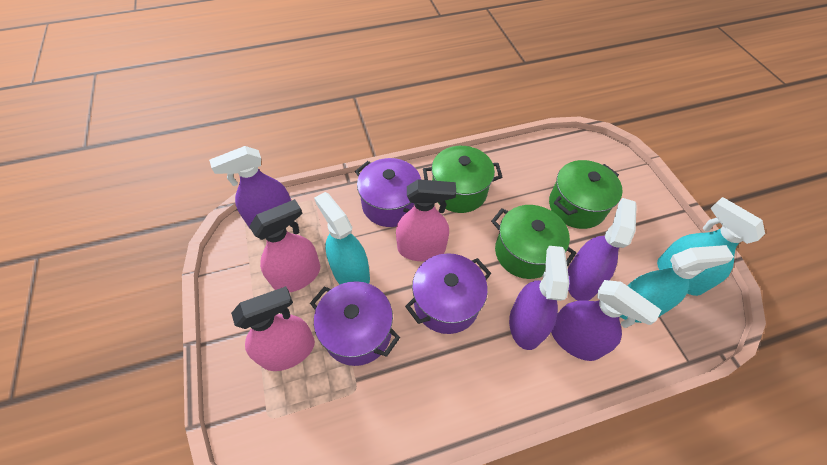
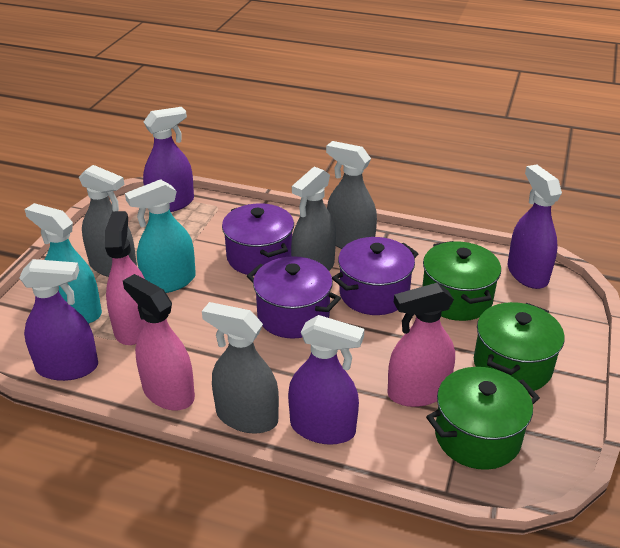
grey spray bottle: none = 0 -> [79,165,137,277] [202,302,279,433] [291,167,336,271] [326,141,377,249] = 4
turquoise spray bottle: [314,192,370,284] [620,245,734,323] [657,197,765,296] = 3 -> [24,203,102,323] [125,179,196,293] = 2

